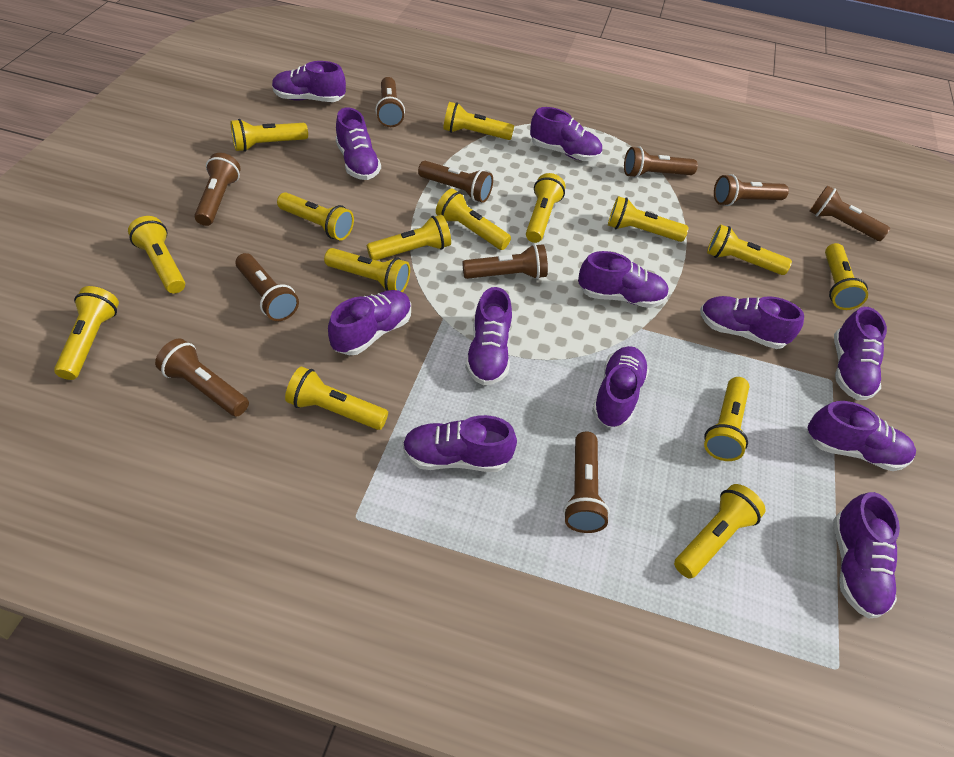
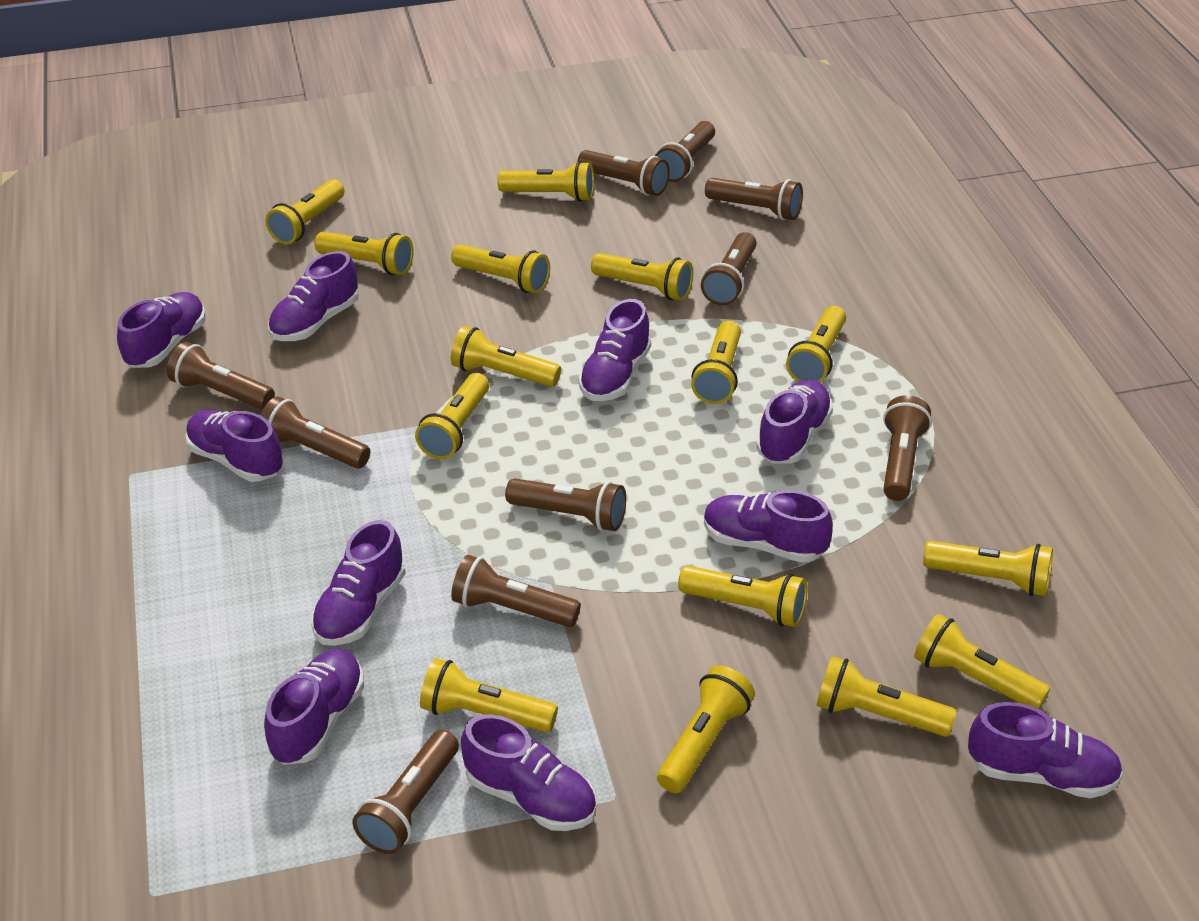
purple shoe: [272,61,346,102] [328,290,411,355] [335,107,381,180] [403,415,517,472] [465,287,512,385] [530,107,602,161] [578,251,669,308] [592,346,649,427] [700,296,804,349] [807,401,916,471] [833,492,900,619] [834,307,887,400] = 12 -> [117,292,206,368] [185,409,284,482] [264,649,364,765] [268,251,359,341] [311,520,406,646] [461,714,596,831] [578,299,651,401] [704,490,833,563] [757,379,833,464] [968,702,1123,798] = 10

